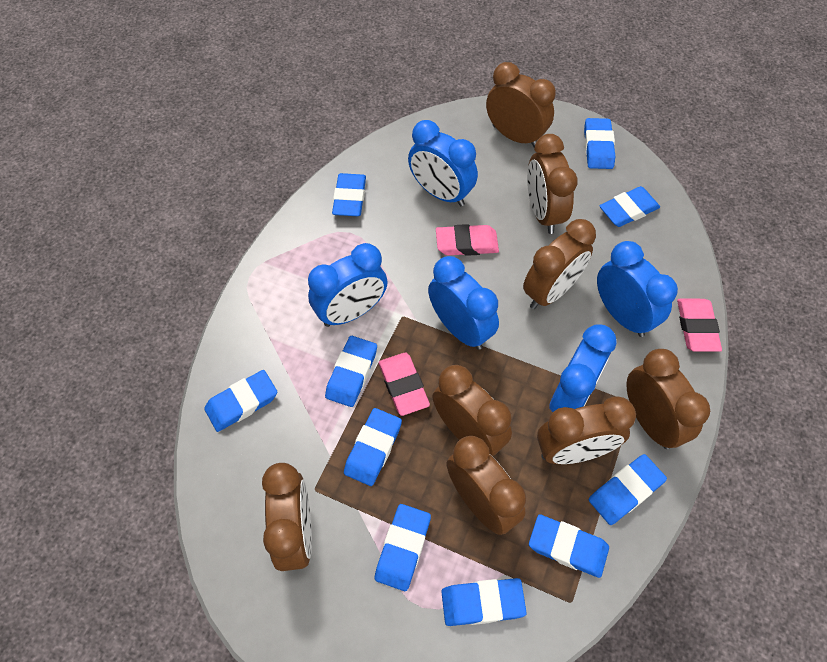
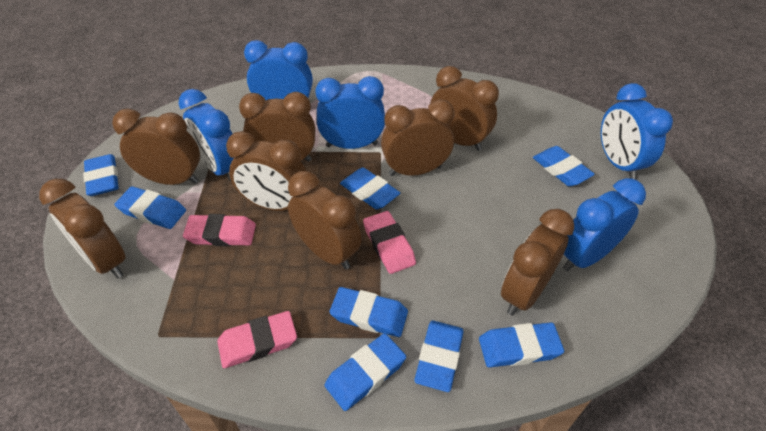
blue eraser: [204,370,277,432] [325,336,377,407] [332,173,366,216] [344,408,402,486] [375,504,431,591] [441,578,527,626] [529,514,609,578] [584,118,615,169] [589,454,667,525] [599,186,660,227] = 10 -> [83,154,119,196] [114,186,186,229] [324,333,406,411] [330,287,408,337] [340,167,400,210] [414,321,463,392] [479,322,564,368] [533,146,595,186] = 8

